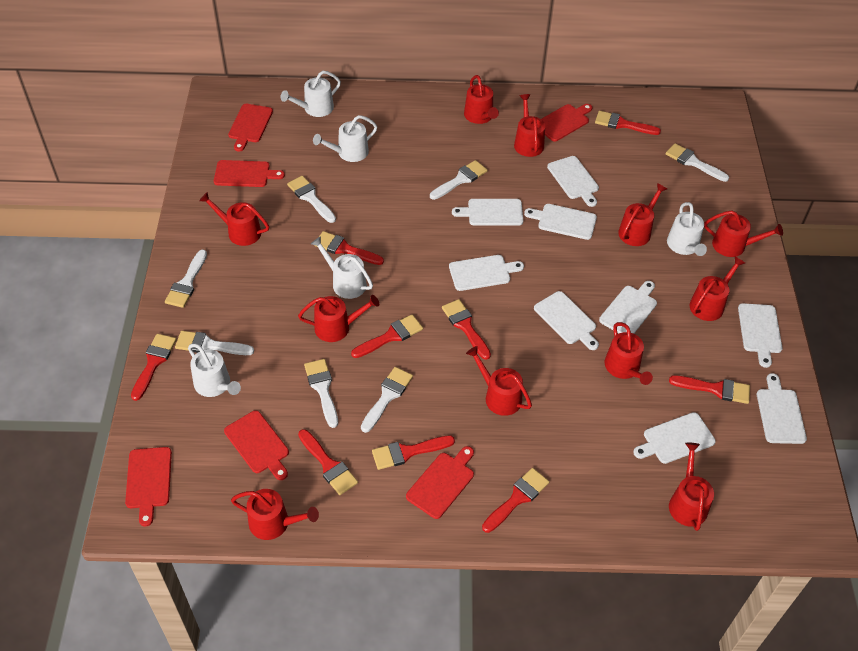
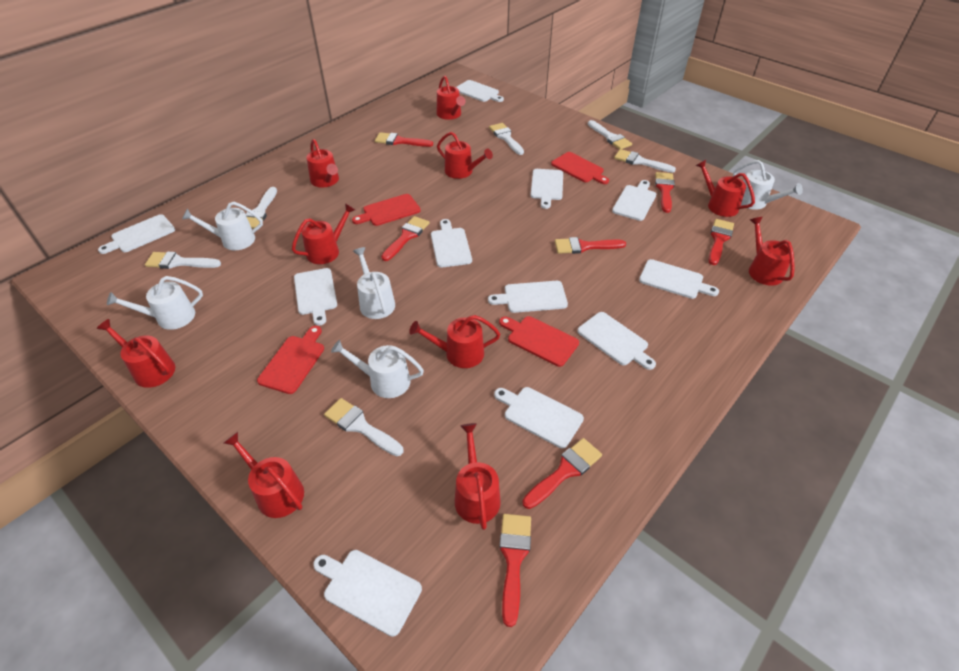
red brush: [131,334,177,401] [298,429,358,495] [314,231,384,265] [351,314,423,358] [372,436,455,470] [442,299,491,360] [482,468,549,533] [595,111,661,135] [669,375,750,404] = 9 -> [375,132,433,147] [381,216,430,261] [499,514,531,627] [522,438,602,509] [555,237,626,254] [655,172,675,213] [708,219,734,265] = 7
red cutting board: [125,447,172,527] [214,160,285,187] [224,410,289,480] [228,104,273,152] [406,446,474,519] [541,104,592,142] = 6 -> [257,326,324,394] [352,194,421,226] [499,316,579,367] [551,152,609,184] = 4
red watering can: [199,192,269,246] [231,489,319,540] [298,295,379,342] [464,75,499,124] [466,346,532,416] [514,94,545,157] [605,322,653,385] [618,183,667,246] [669,443,714,531] [690,256,745,321] [704,211,783,257] = 11 -> [97,319,175,388] [224,432,304,518] [292,203,355,264] [306,139,339,188] [409,315,500,368] [437,76,466,120] [437,132,493,179] [455,423,501,530] [696,160,755,217] [749,217,795,286] = 10
white brush: [165,249,207,308] [175,331,254,355] [287,176,336,223] [304,359,338,428] [361,367,413,433] [430,160,488,200] [666,143,729,182] = 7 -> [145,252,221,269] [246,187,277,229] [324,398,403,456] [489,123,524,155] [588,120,632,149] [614,149,676,173] = 6
white cutting board: [449,255,524,291] [452,199,523,226] [524,204,597,240] [534,291,599,350] [547,156,599,207] [599,281,657,334] [633,412,716,464] [738,303,782,368] [757,373,807,444] = 9 -> [98,214,175,254] [294,268,337,325] [313,550,422,637] [431,219,472,268] [456,80,504,102] [488,281,568,313] [494,387,584,448] [530,169,563,209] [577,312,656,370] [612,180,656,221] [639,259,719,299] = 11

